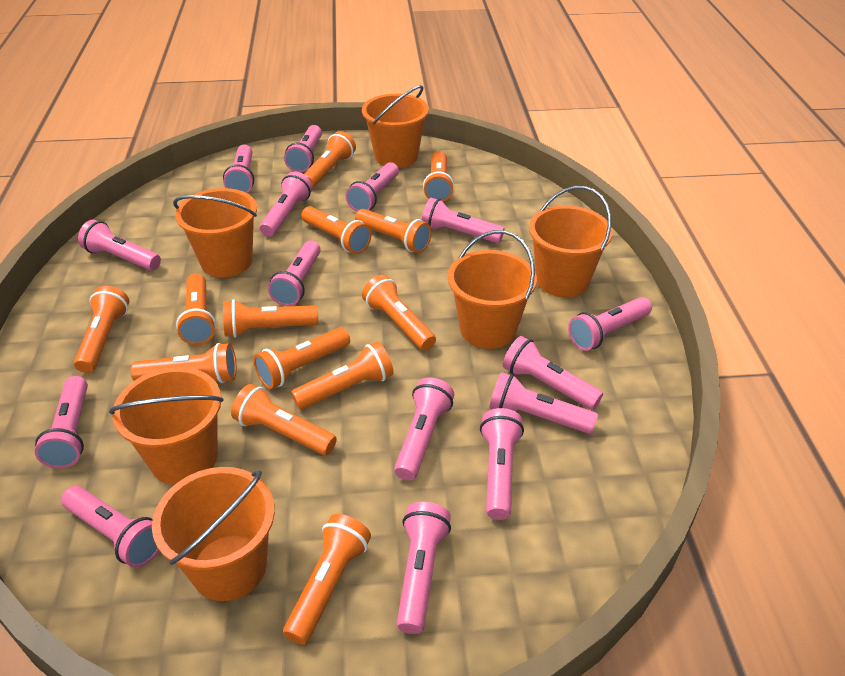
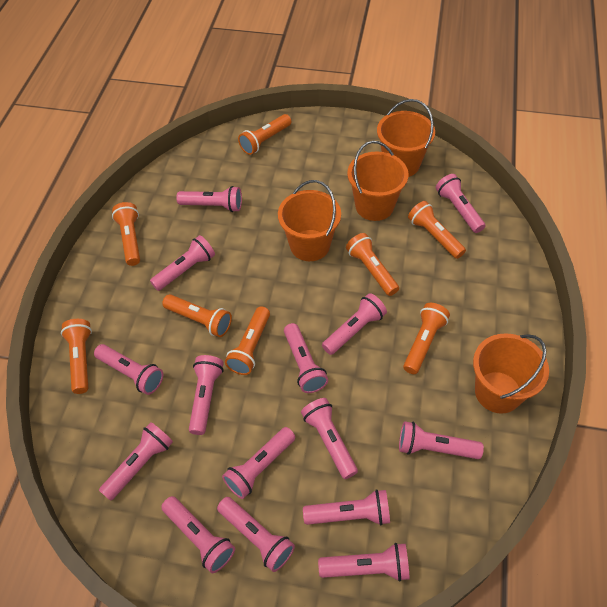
orange bucket: [109,367,224,485] [152,467,275,601] [173,188,257,278] [362,85,429,168] [448,230,537,349] [529,186,612,297] = 6 -> [278,180,341,261] [347,141,409,221] [377,99,435,177] [473,333,549,414] = 4
orange flashlight: [74,286,129,373] [131,343,236,383] [176,273,216,345] [223,299,318,338] [231,384,337,455] [254,327,350,389] [283,514,371,645] [291,342,394,409] [301,206,372,254] [304,131,356,188] [355,209,432,253] [362,275,436,351] [423,151,454,202] = 13 -> [61,319,92,394] [112,202,140,266] [162,294,232,337] [225,306,270,375] [238,114,292,155] [346,233,399,296] [403,303,450,374] [408,201,466,259] = 8

